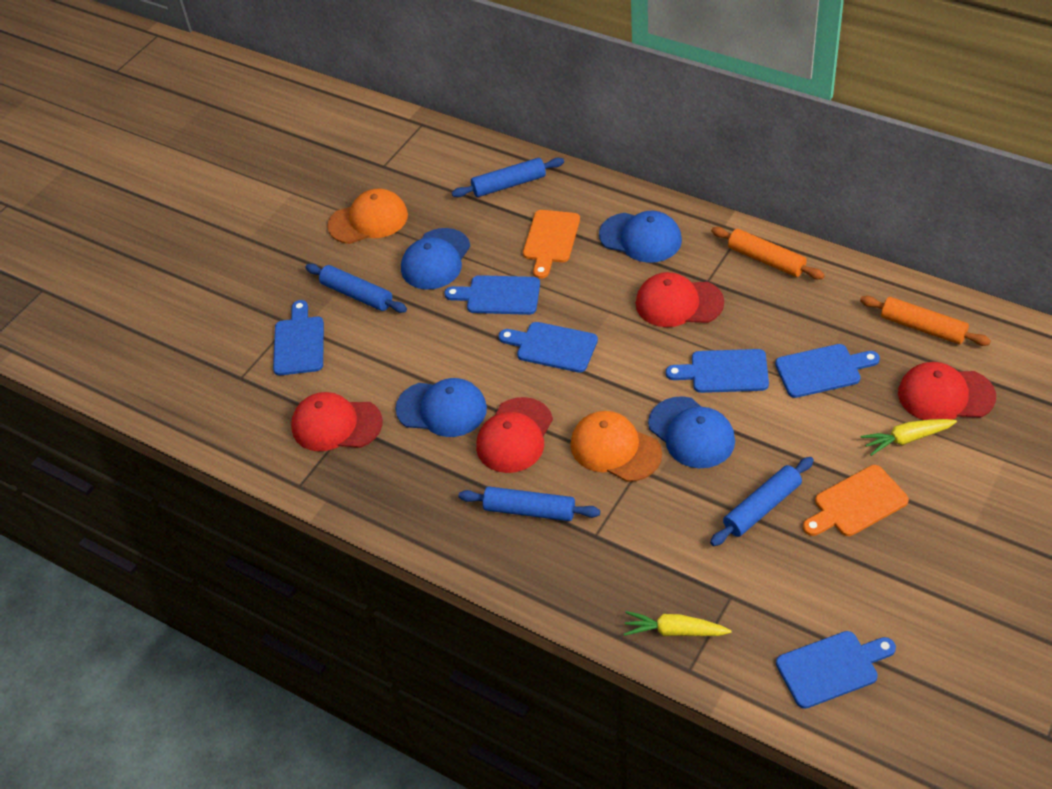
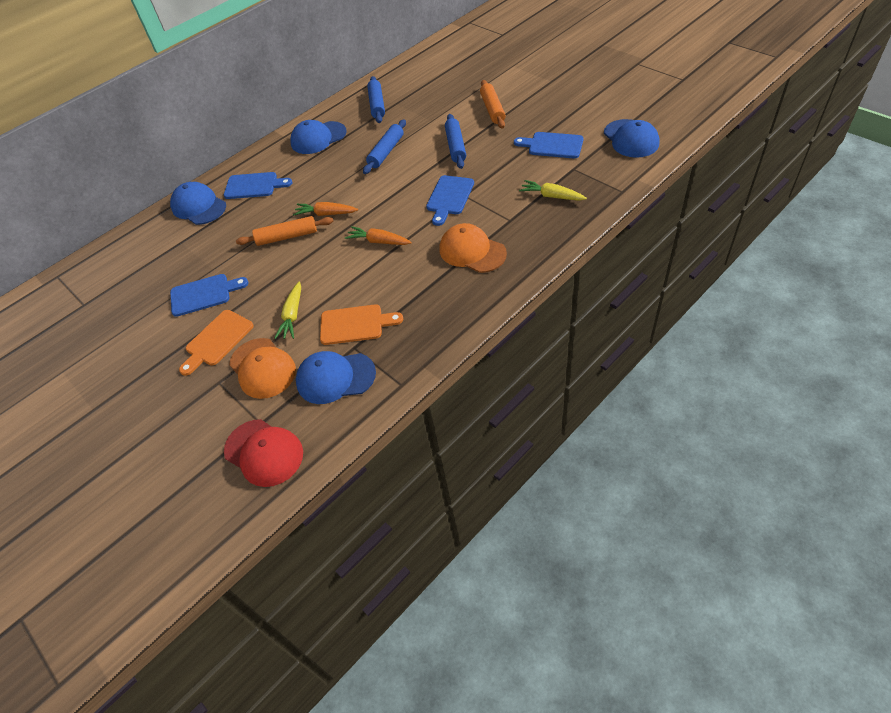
blue cutting board: [273,300,324,375] [445,275,540,315] [499,322,598,373] [666,349,769,393] [775,344,880,398] [776,631,896,709] = 6 -> [170,274,248,317] [224,172,292,199] [426,175,474,226] [514,132,584,158] = 4
blue rolling pin: [305,264,407,313] [452,158,564,197] [459,487,600,521] [710,457,814,546] = 4 -> [363,119,406,174] [367,76,385,123] [445,114,466,169] = 3
orange carrot: none = 0 -> [293,202,358,216] [345,226,412,245] = 2
red cap: [291,392,383,451] [476,397,553,473] [636,272,724,327] [898,362,996,420] = 4 -> [224,419,303,487] = 1

